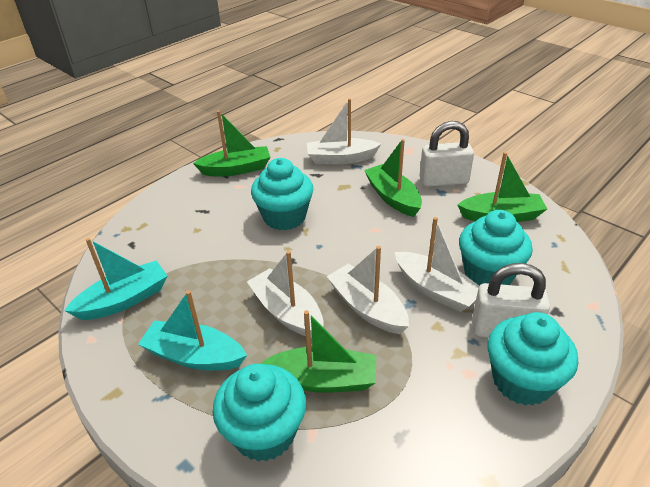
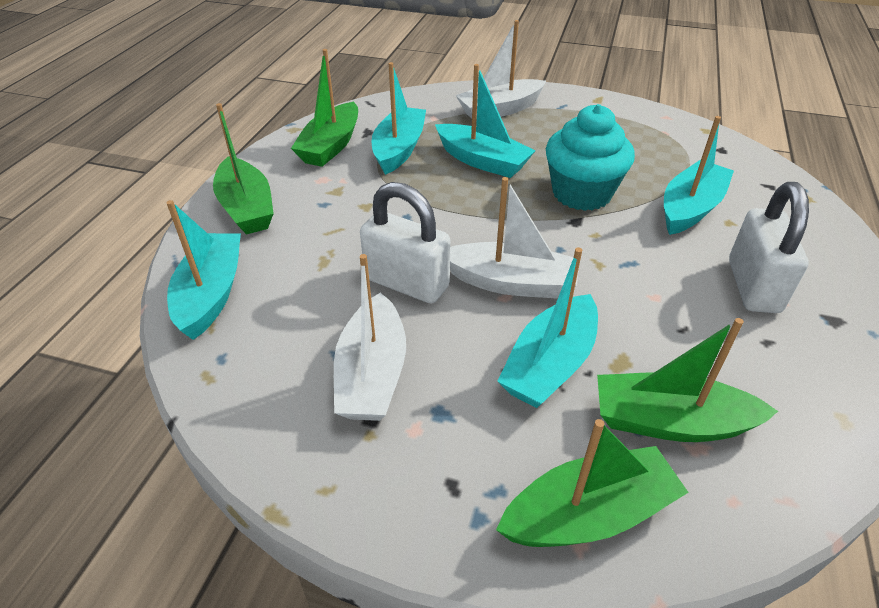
turquoise boat: [64,238,167,320] [138,290,247,370] = 2 -> [166,200,241,340] [372,62,426,175] [435,64,535,178] [497,247,598,408] [664,116,734,235] = 5
turquoise cupcake: [213,364,306,461] [251,158,313,231] [459,210,533,286] [487,312,578,406] = 4 -> [546,104,635,211] = 1
white boat: [247,251,324,338] [307,98,381,164] [327,246,409,334] [395,217,479,312] = 4 -> [334,254,406,421] [450,177,579,299] [456,20,546,121] = 3

